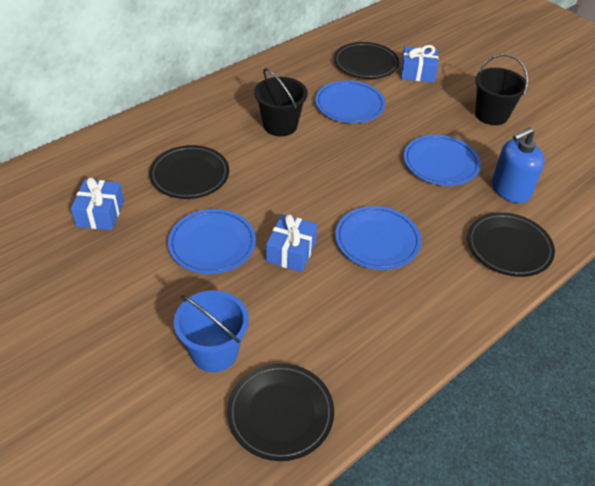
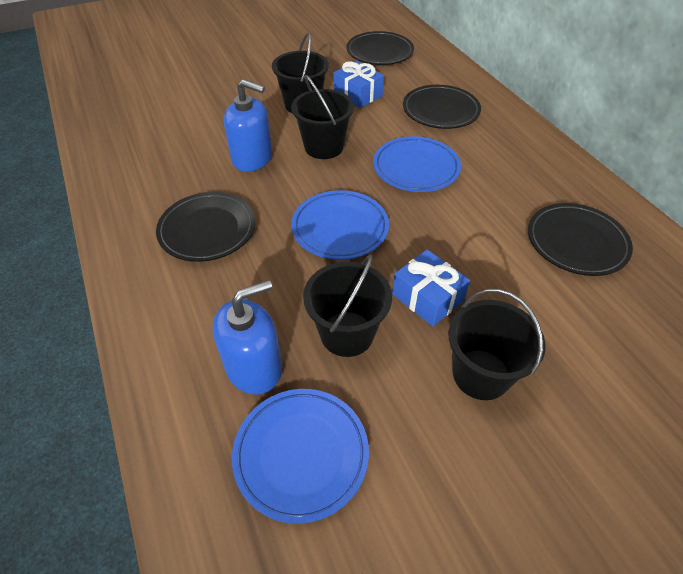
black bucket: [254,68,308,136] [475,54,528,125] = 2 -> [272,33,329,114] [291,75,354,159] [303,255,392,357] [448,289,546,400] = 4
blue bucket: [174,290,249,372] = 1 -> none = 0
blue gift: [71,177,124,230] [266,214,317,272] [401,45,439,83] = 3 -> [334,61,384,108] [392,250,470,326] = 2
blue plate: [168,209,256,274] [315,80,386,123] [335,206,422,270] [404,135,481,186] = 4 -> [232,389,369,524] [291,190,389,260] [373,136,461,192] = 3
blue soap dispenser: [492,127,545,203] = 1 -> [213,280,282,395] [224,79,272,172] = 2

